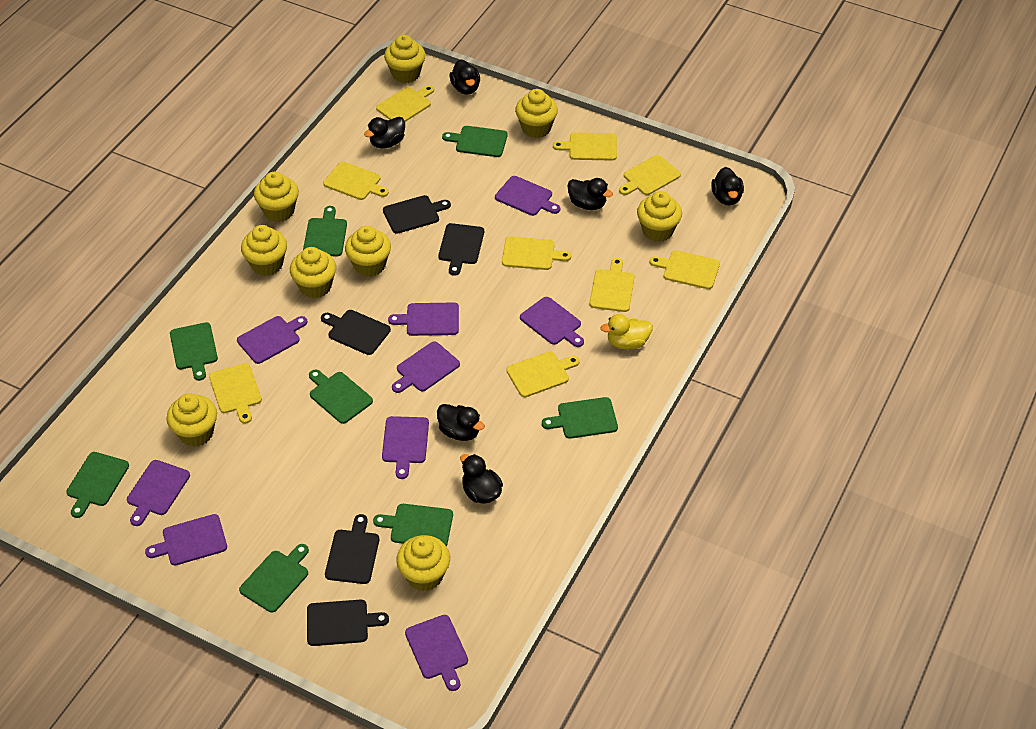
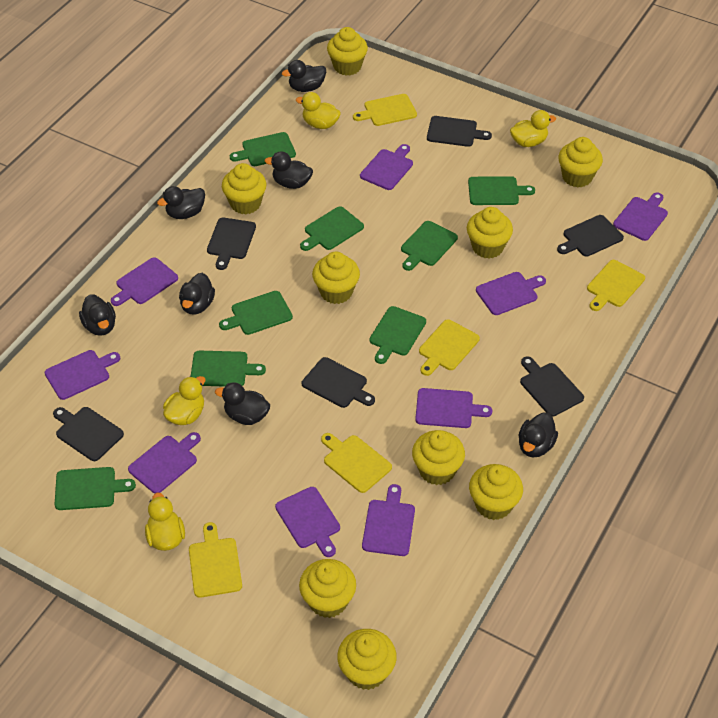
black cutting board: [307,600,389,646] [321,310,391,355] [325,514,379,584] [383,195,451,234] [438,223,484,276] = 5 -> [53,407,124,461] [207,218,256,270] [302,357,375,408] [427,116,492,147] [520,356,584,417] [557,215,624,257] = 6
black duck: [364,117,405,149] [437,404,485,441] [450,59,480,94] [460,454,503,504] [567,178,613,210] [711,167,744,205] = 6 -> [79,294,116,336] [157,186,205,219] [179,273,215,314] [215,382,270,425] [265,151,313,189] [282,60,326,92] [519,412,558,458] = 7
yellow cutting board: [209,363,262,424] [323,162,389,200] [376,85,434,122] [502,236,571,270] [506,351,580,397] [553,133,617,161] [589,258,635,312] [619,155,681,195] [649,250,720,289] = 9 -> [189,522,242,598] [321,433,392,493] [353,94,417,126] [419,319,480,376] [587,260,645,311] = 5
yellow duck: [600,314,653,350] = 1 -> [145,493,185,551] [163,376,205,425] [296,92,341,129] [510,110,556,147] = 4

